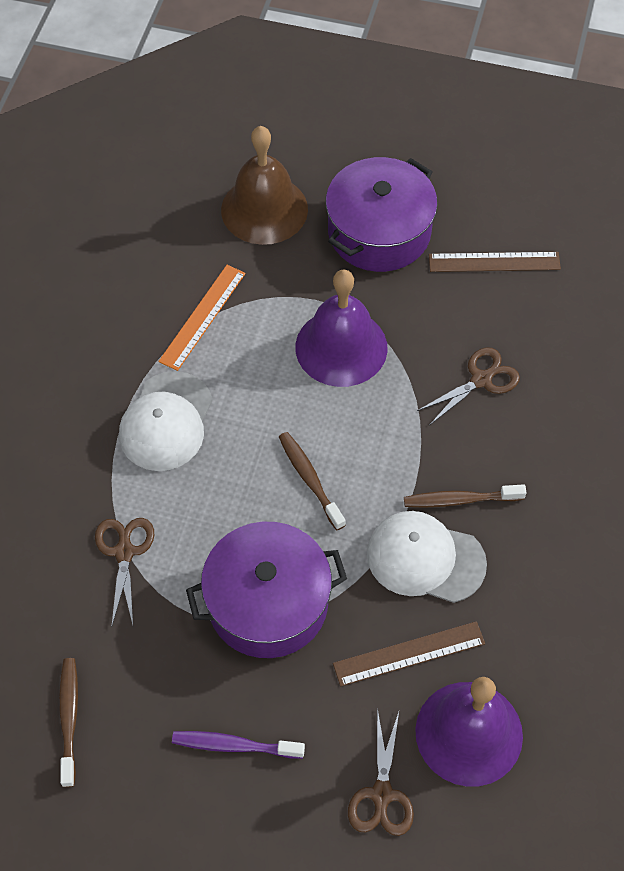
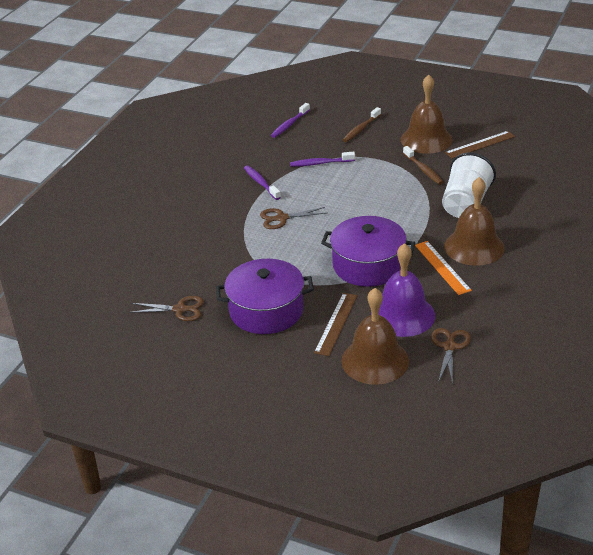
brown bell: [221,126,308,245] = 1 -> [341,288,409,385] [401,75,453,154] [444,177,505,266] = 3
brown toothbrush: [59,658,78,787] [279,432,346,530] [404,484,527,508] = 3 -> [343,107,381,142] [403,146,443,185] = 2
purple bell: [295,269,388,387] [415,677,523,787] = 2 -> [371,243,435,337] = 1
purple toothbrush: [172,731,305,759] = 1 -> [244,165,281,200] [271,103,310,138] [290,152,355,167] = 3
white cap: [119,371,213,471] [367,511,487,603] = 2 -> none = 0
white cup: none = 0 -> [442,152,496,218] = 1

